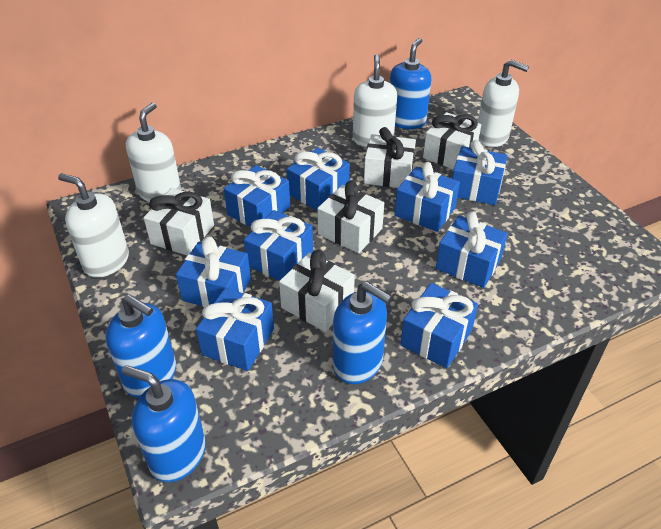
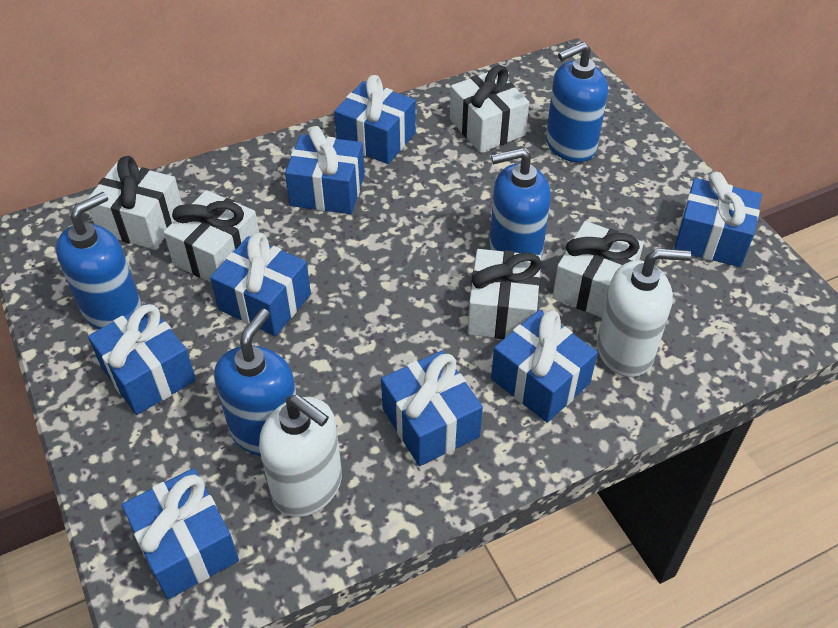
blue gift: [176,236,251,307] [196,288,274,371] [224,165,290,227] [244,210,313,281] [287,148,350,210] [395,162,460,232] [400,283,478,368] [436,212,508,288] [452,140,507,205] = 9 -> [88,303,196,415] [122,468,239,599] [210,232,311,336] [285,126,364,214] [334,75,416,164] [381,351,483,466] [491,310,598,423] [674,172,762,267] = 8
white soap dispenser: [58,173,129,278] [126,103,181,202] [353,54,397,147] [478,60,529,147] = 4 -> [259,395,342,517] [597,248,691,377] = 2

